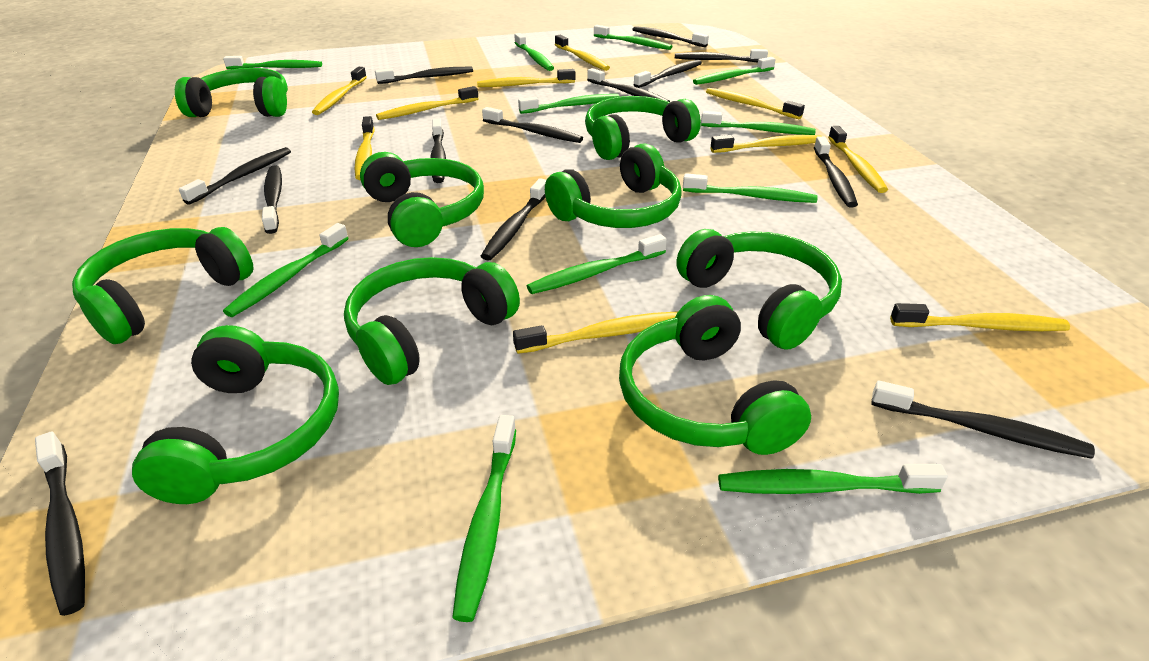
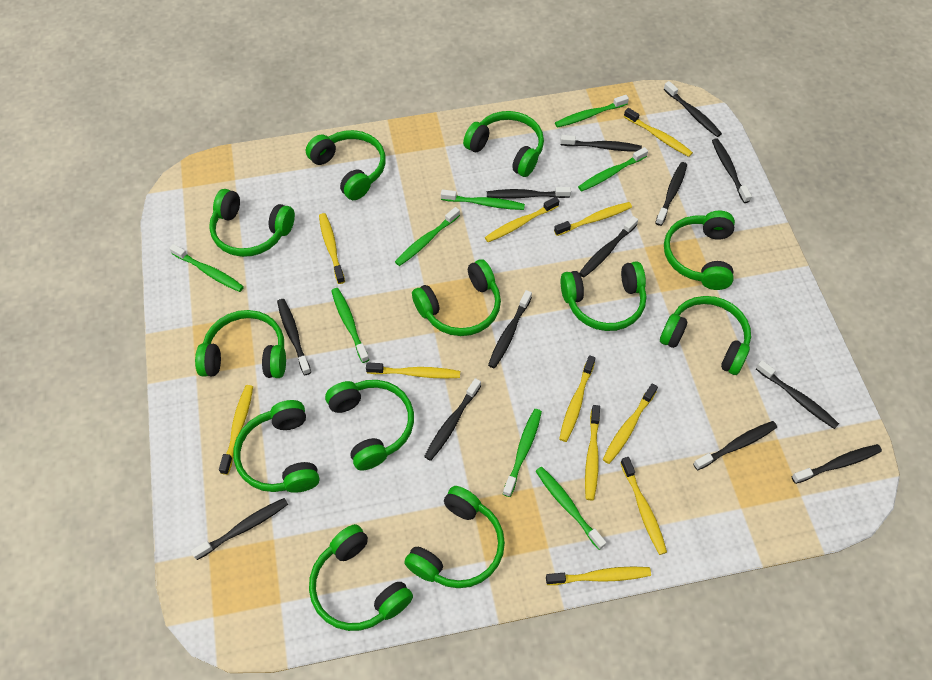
green headphones: [72,227,254,344] [132,325,339,504] [175,68,288,117] [344,257,520,385] [360,152,484,247] [545,143,682,228] [585,96,701,160] [619,295,811,455] [676,229,842,350] = 9 -> [195,310,286,378] [209,189,295,257] [233,400,319,493] [306,130,386,200] [309,524,413,631] [325,380,414,471] [404,486,505,588] [412,259,501,336] [463,111,544,177] [560,261,646,331] [660,296,751,375] [664,210,735,290] = 12
green toothbrush: [223,56,322,69] [223,223,349,317] [452,415,516,622] [514,33,554,71] [518,94,620,114] [527,234,667,294] [594,25,673,50] [683,173,818,203] [693,57,776,85] [701,111,816,135] [718,464,948,494] = 11 -> [169,244,244,292] [331,288,369,363] [395,207,460,266] [441,189,525,210] [503,409,542,497] [536,467,606,550] [555,95,629,128] [578,147,648,191] = 8
yellow toothbrush: [312,67,367,115] [354,116,375,180] [376,86,478,120] [477,69,575,87] [513,311,678,354] [555,35,610,71] [706,88,805,119] [710,135,821,153] [828,126,888,193] [890,303,1070,331] = 10 -> [219,385,253,475] [319,213,345,284] [366,362,460,379] [485,197,559,242] [546,567,651,585] [554,202,632,236] [559,355,596,442] [585,405,600,500] [602,383,658,464] [620,457,667,555] [624,108,693,157] = 11

